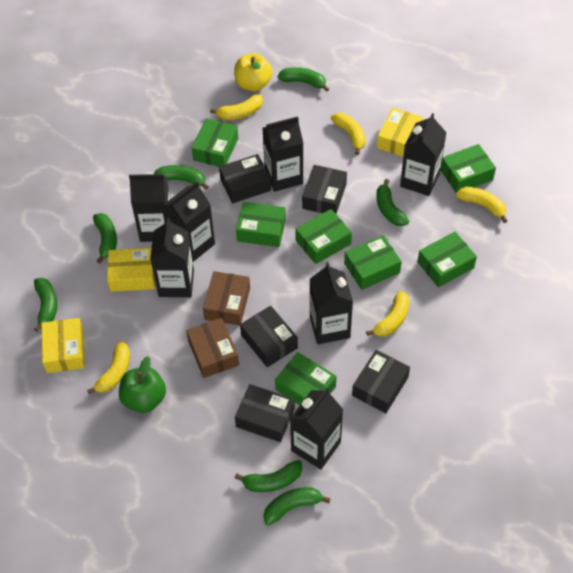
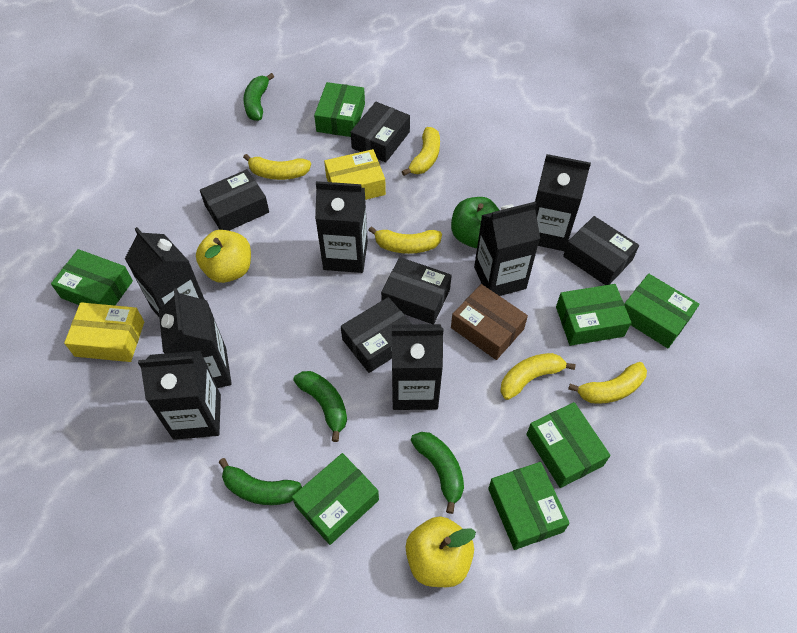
brown box: [186,318,239,378] [203,271,250,326] = 2 -> [451,284,528,360] = 1
green banana: [34,278,57,332] [93,213,117,263] [154,165,209,189] [235,460,302,492] [263,487,330,526] [278,67,329,92] [376,179,409,226] = 7 -> [219,458,302,505] [243,73,274,121] [294,371,347,442] [411,432,464,514] = 4
yellow apple: [234,53,273,91] = 1 -> [196,230,251,283] [405,516,476,587] = 2
yellow box: [42,318,85,373] [107,248,155,292] [377,107,424,157] = 3 -> [64,302,144,362] [324,149,386,200] = 2

